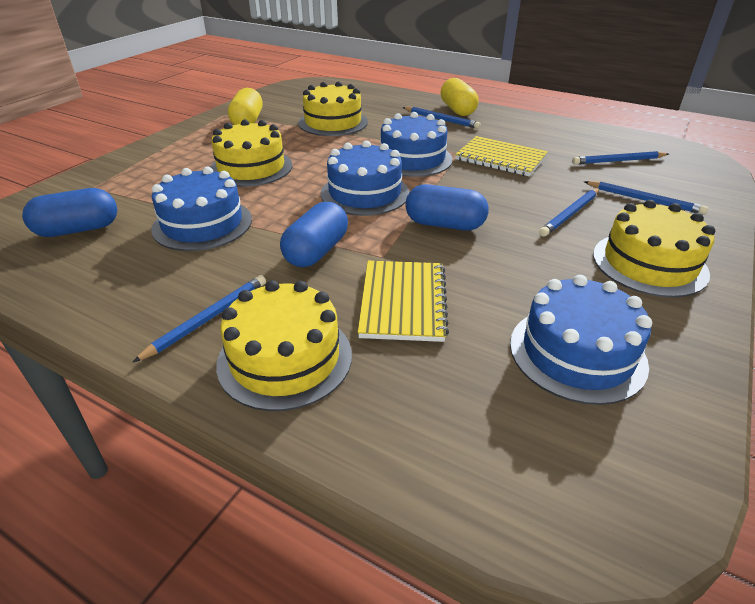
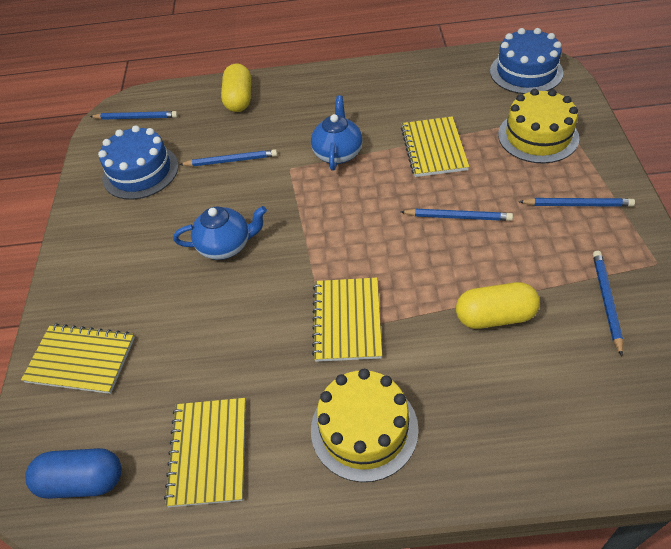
blue cake: [151,167,252,251] [321,141,409,216] [380,112,453,177] [510,275,652,405] = 4 -> [98,125,179,200] [490,28,563,94] = 2
blue capsule: [22,188,117,237] [280,202,348,267] [405,184,489,230] = 3 -> [25,448,122,499] = 1
blue teapot: none = 0 -> [173,206,267,260] [311,95,362,171] = 2
yellow cake: [210,119,292,187] [216,280,352,411] [298,81,368,136] [593,200,715,298] = 4 -> [311,369,419,482] [498,89,579,163] = 2
yellow notebook: [358,261,449,342] [455,136,548,176] = 2 -> [21,323,135,394] [164,398,246,507] [312,278,382,362] [401,116,469,177] = 4

